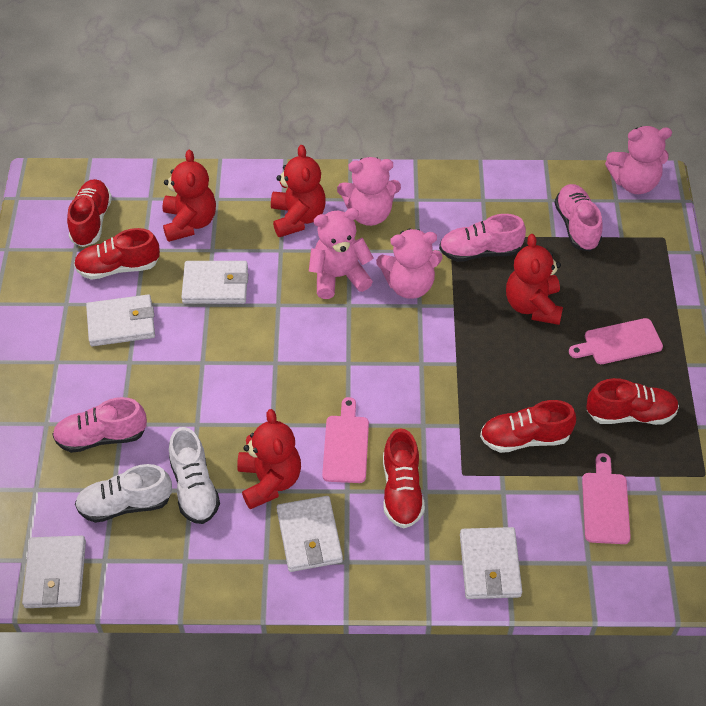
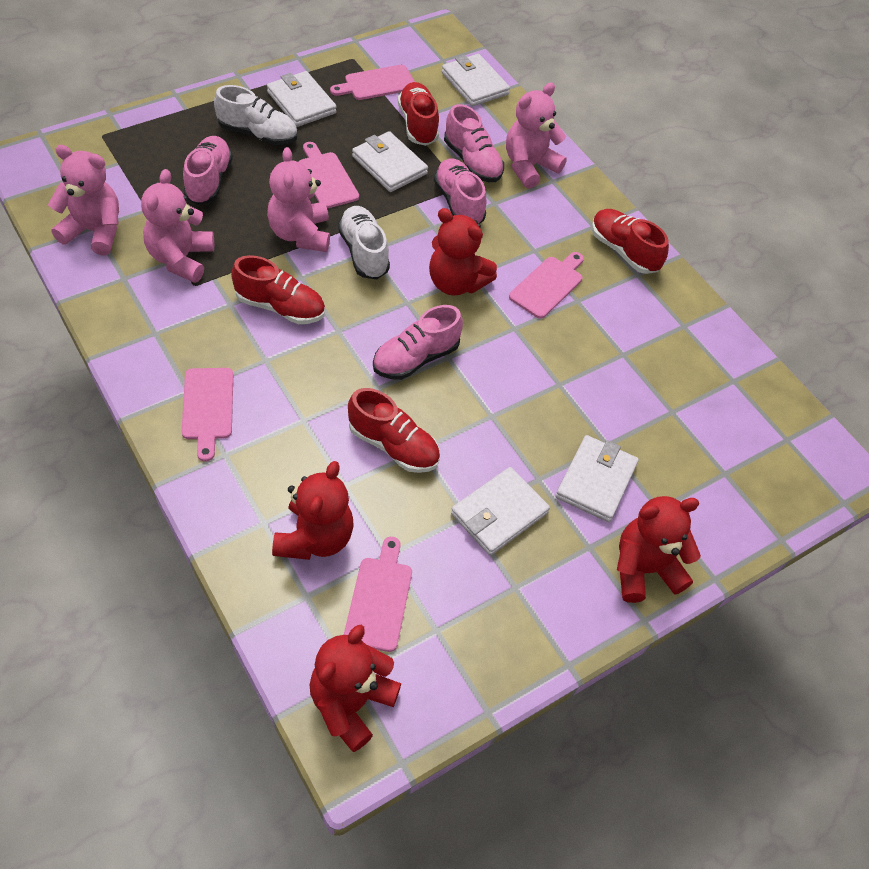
pink cutting board: [322,397,369,483] [569,318,663,364] [582,453,631,544] = 3 -> [182,368,233,462] [299,142,359,209] [330,65,415,100] [344,537,412,652] [509,252,584,319] = 5
pink shoe: [52,397,147,453] [439,214,526,262] [555,184,603,251] = 3 -> [183,136,233,205] [373,305,463,380] [434,159,486,224] [444,104,504,182] = 4
red shoe: [67,179,112,247] [74,228,160,280] [383,428,425,528] [480,400,576,453] [586,378,679,425] = 5 -> [231,255,325,324] [348,388,440,473] [398,82,439,146] [592,209,669,274] = 4

